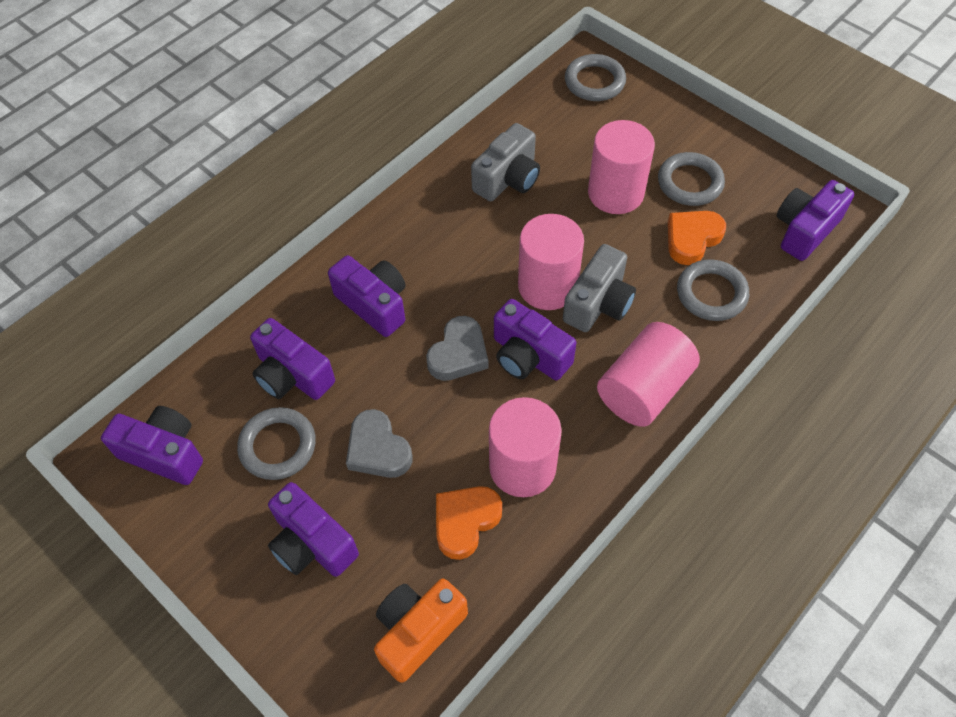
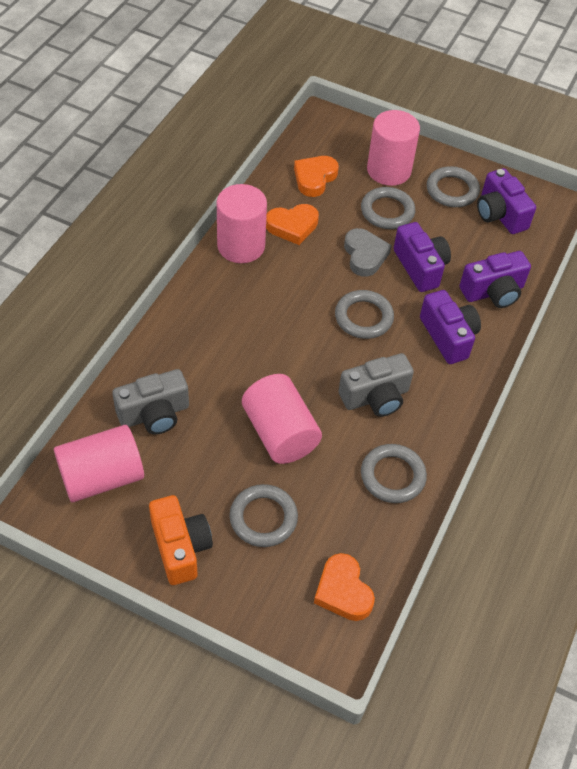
grey heart: [346,409,412,478] [426,316,489,381] = 2 -> [344,228,392,277] = 1
grey ring: [237,407,316,480] [565,54,626,101] [658,152,725,206] [677,259,749,321] = 4 -> [229,484,298,547] [335,290,394,339] [361,187,415,229] [361,444,427,503] [427,166,480,207] = 5
orange heart: [436,486,502,560] [668,211,726,265] = 2 -> [266,204,319,245] [294,156,339,197] [314,553,375,621] = 3
purple camera: [101,406,203,485] [250,318,335,400] [268,482,359,577] [328,255,406,337] [494,299,576,380] [777,180,854,261] = 6 -> [394,222,451,292] [420,290,481,364] [459,251,531,308] [477,168,536,234] = 4

